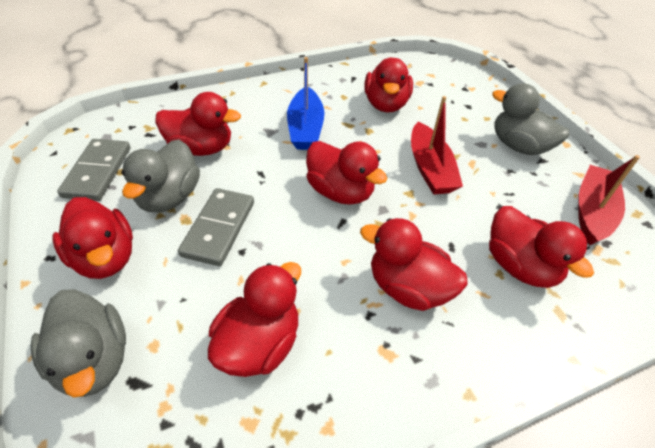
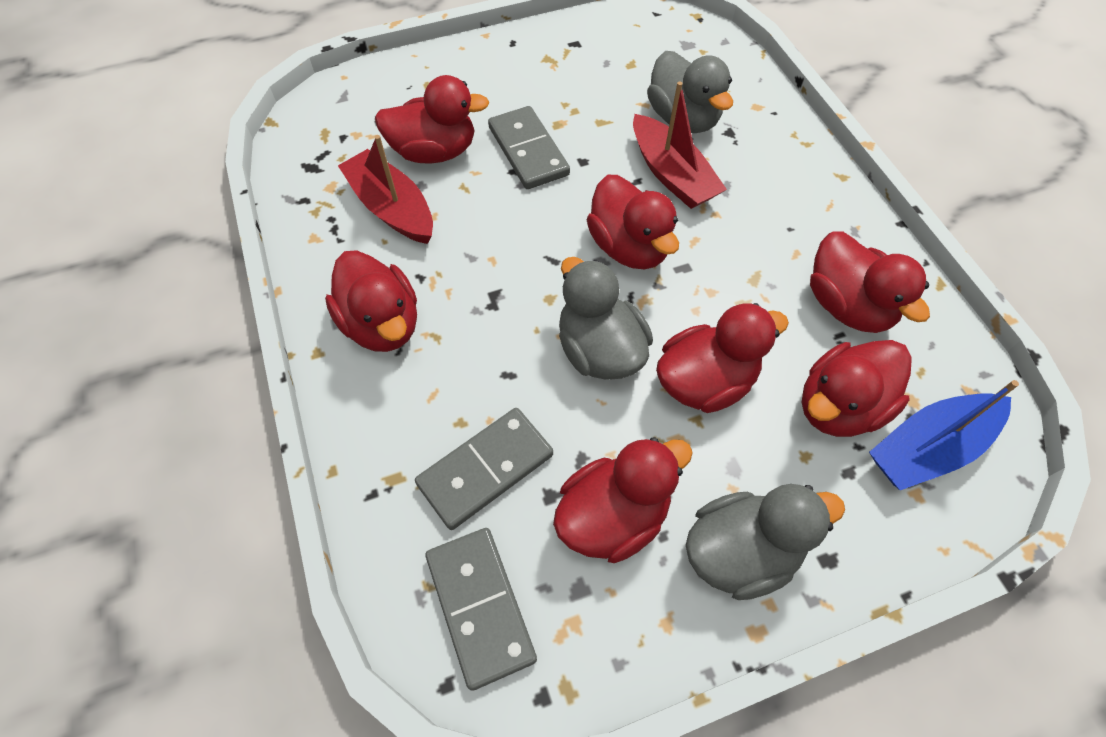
grey domino: [57,139,130,201] [178,188,254,266] = 2 -> [415,408,553,530] [426,528,537,691] [488,106,570,189] = 3

